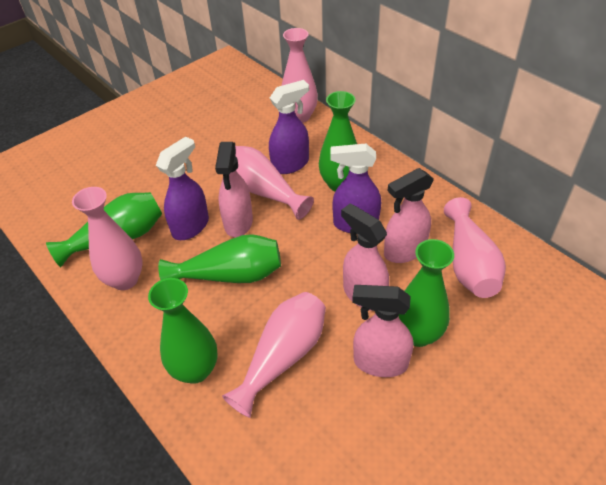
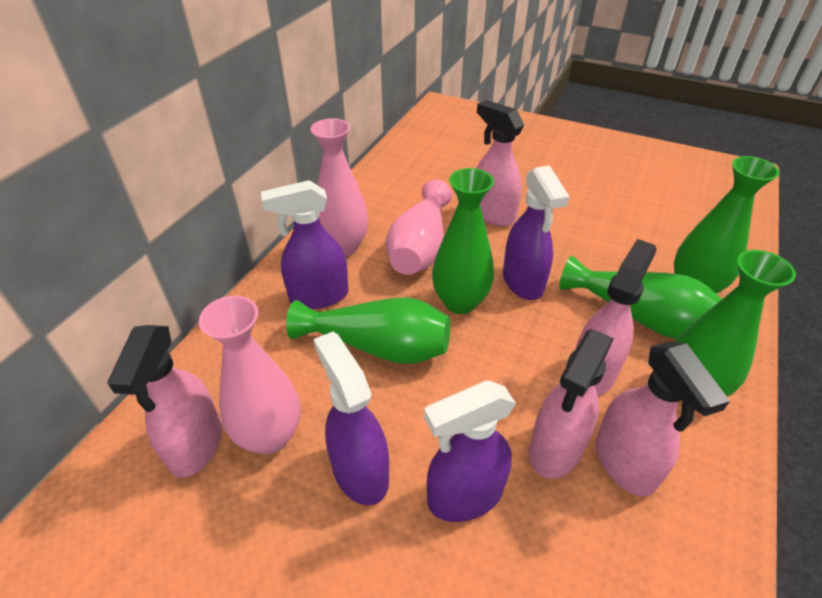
pink spray bottle: [215,142,253,238] [341,203,389,311] [352,285,413,377] [384,168,434,263] = 4 -> [107,325,222,478] [476,100,524,226] [529,329,614,479] [575,239,657,396] [596,342,730,497] = 5
pink vase: [72,187,143,290] [222,292,326,418] [235,146,314,220] [281,28,318,123] [444,197,506,298] = 5 -> [199,295,301,454] [311,118,368,256] [386,179,452,275] = 3
purple spray bottle: [156,136,209,240] [269,80,309,174] [330,144,381,233] = 3 -> [261,180,348,309] [313,332,389,505] [424,381,516,522] [503,166,570,300] = 4

